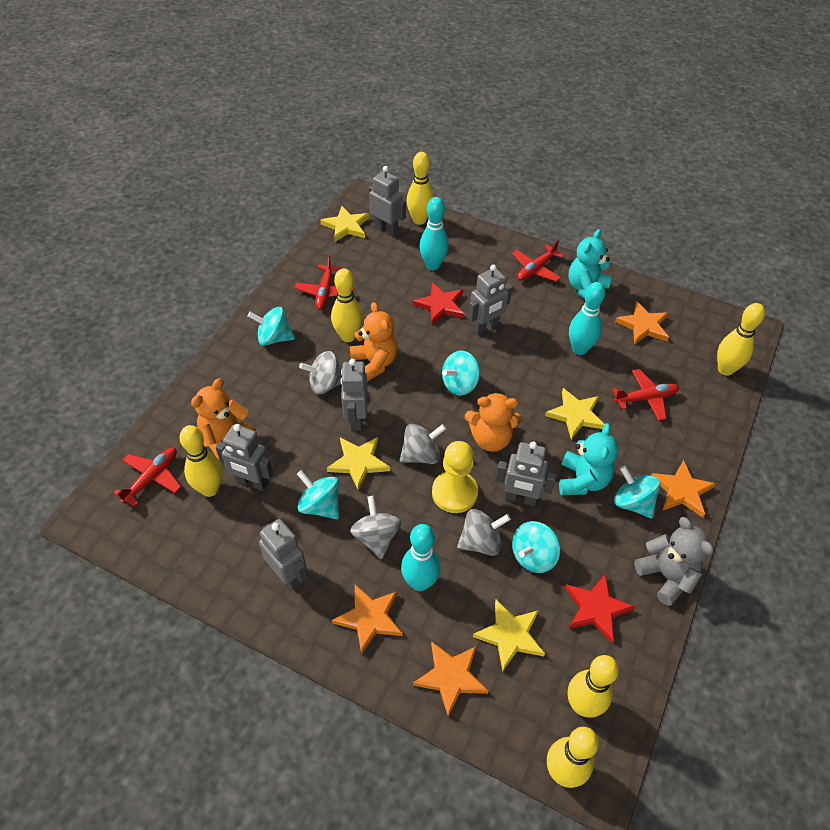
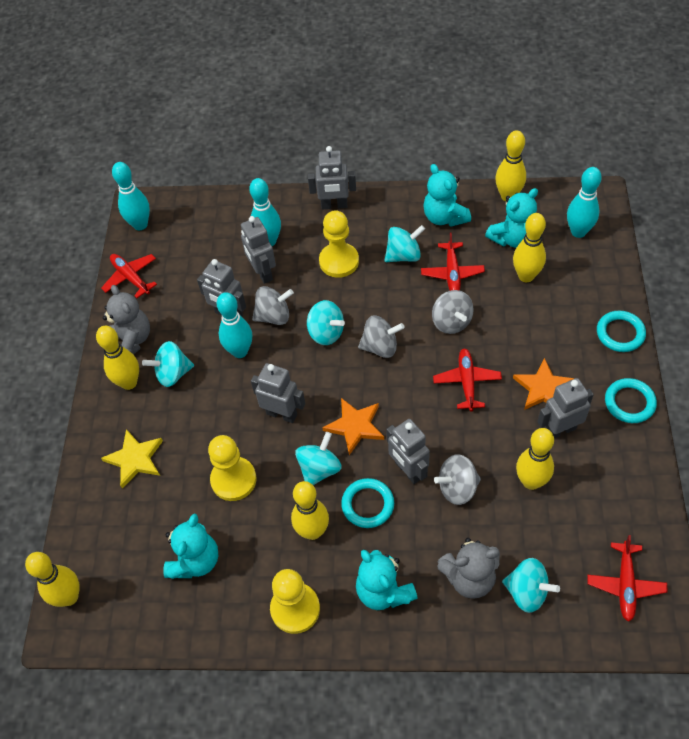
grey teddy bear: [634,517,714,606] = 1 -> [103,285,150,354] [438,538,500,599] = 2
orange star: [332,584,403,655] [413,641,488,717] [615,301,669,345] [651,460,716,517] = 4 -> [322,398,384,455] [513,358,575,410] = 2
orange teddy bear: [191,378,256,461] [350,302,398,382] [465,392,522,452] = 3 -> none = 0
red star: [412,283,464,325] [565,574,635,643] = 2 -> none = 0
turquoise bowling pin: [401,524,441,591] [419,197,449,270] [569,282,605,355] = 3 -> [112,162,150,230] [217,292,252,358] [249,178,281,246] [567,167,602,238] = 4
turquoise ring: none = 0 -> [341,478,394,528] [597,311,646,352] [605,378,657,423] = 3
turquoise teddy bear: [559,423,618,495] [569,229,612,299] = 2 -> [163,514,218,579] [356,550,418,610] [423,164,471,227] [485,188,538,248] = 4
yellow pawn: [432,441,478,513] = 1 -> [208,435,256,501] [270,569,320,634] [319,210,359,278] = 3
yellow star: [320,206,369,242] [327,437,390,491] [473,599,545,671] [545,388,604,439] = 4 -> [101,429,163,488] = 1

